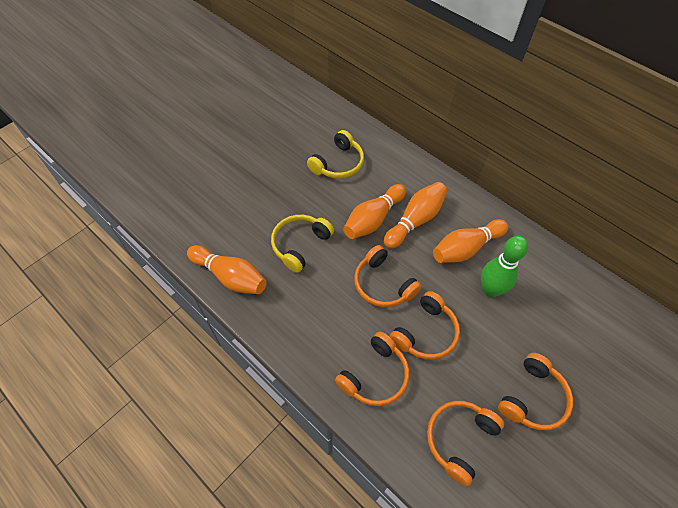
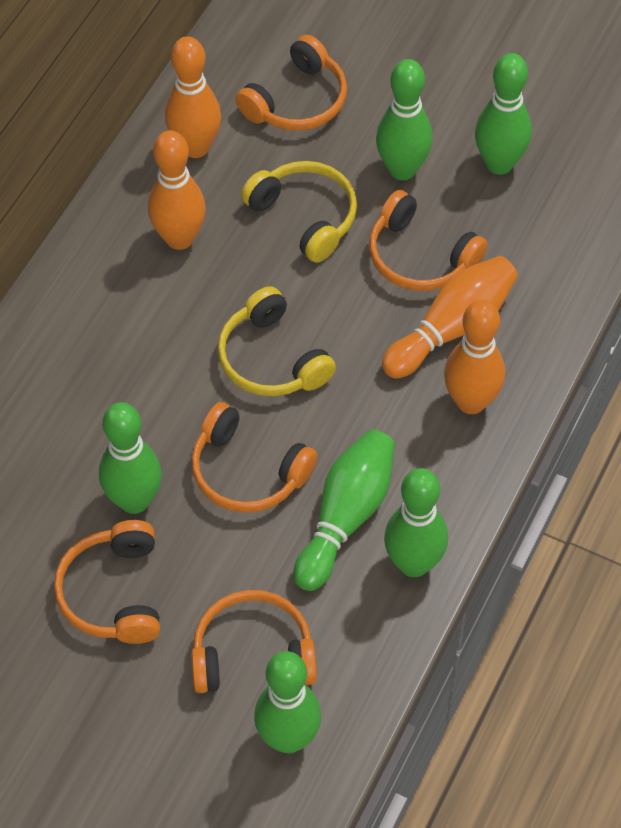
green bowling pin: [481,236,528,297] = 1 -> [99,402,162,514] [254,651,321,753] [294,429,395,591] [376,59,433,180] [384,468,448,577] [475,53,532,175] = 6

